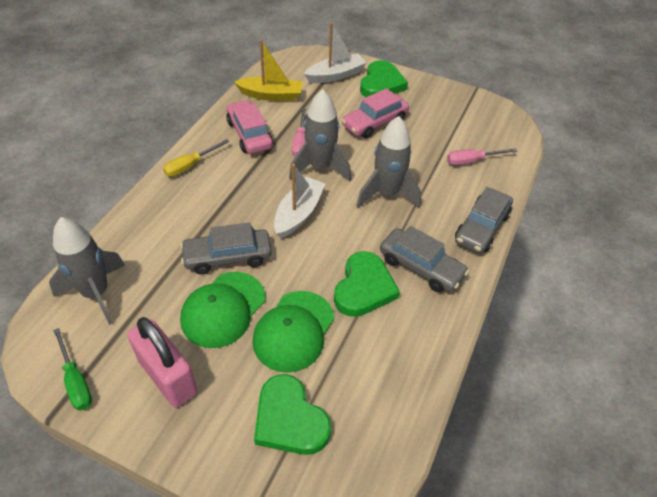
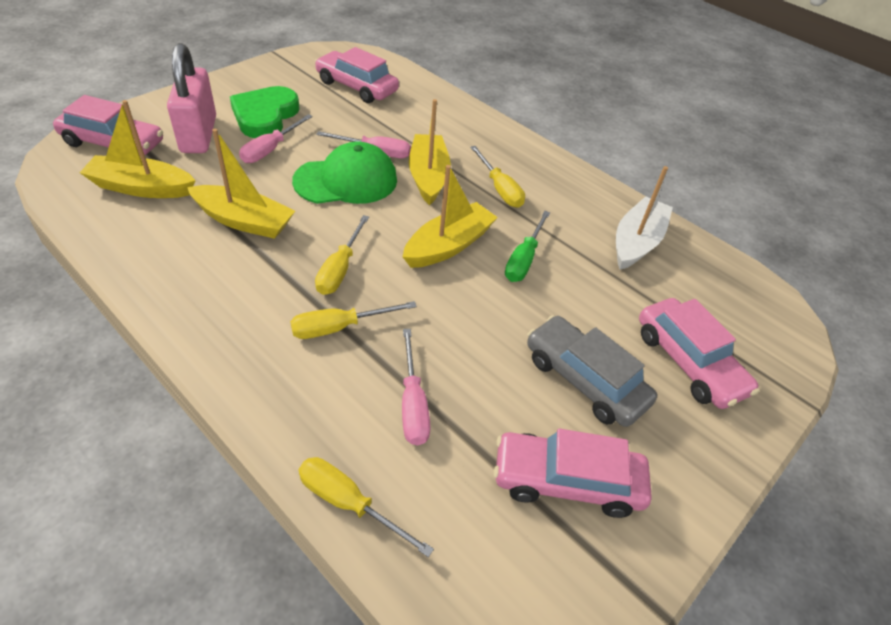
green cap: [180,272,265,348] [252,291,334,373] = 2 -> [292,142,397,204] = 1
green heart: [254,374,331,455] [334,251,400,317] [360,60,408,97] = 3 -> [230,86,300,138] = 1
grey car: [180,223,272,275] [380,226,469,293] [455,187,513,253] = 3 -> [527,315,657,427] = 1
grey rocket: [49,217,125,325] [289,89,351,182] [356,116,421,208] = 3 -> none = 0
pink car: [226,100,273,154] [341,88,409,138] = 2 -> [53,95,163,155] [315,47,399,103] [494,428,652,518] [639,298,759,409] = 4
pink screwdriver: [292,109,306,156] [447,148,517,165] = 2 -> [239,114,313,163] [316,131,411,158] [402,329,431,445] = 3
white boat: [274,164,325,238] [304,23,367,83] = 2 -> [616,166,673,270] = 1
yellow boat: [234,39,303,101] = 1 -> [80,100,196,198] [187,129,295,239] [403,165,498,268] [409,99,451,205] = 4
yellow screwdriver: [163,139,230,177] = 1 -> [290,301,417,339] [299,457,434,557] [315,215,369,295] [470,146,525,208] = 4

